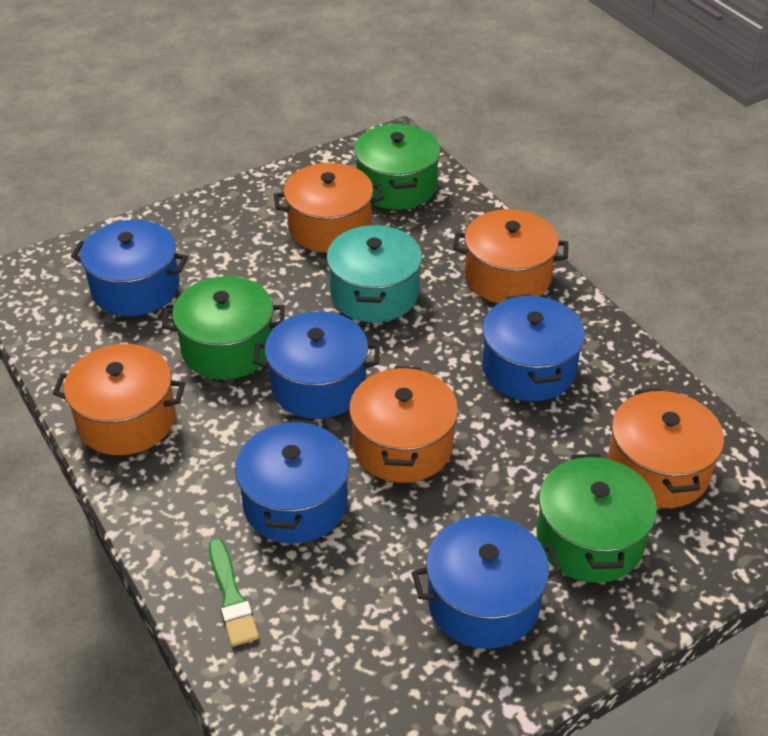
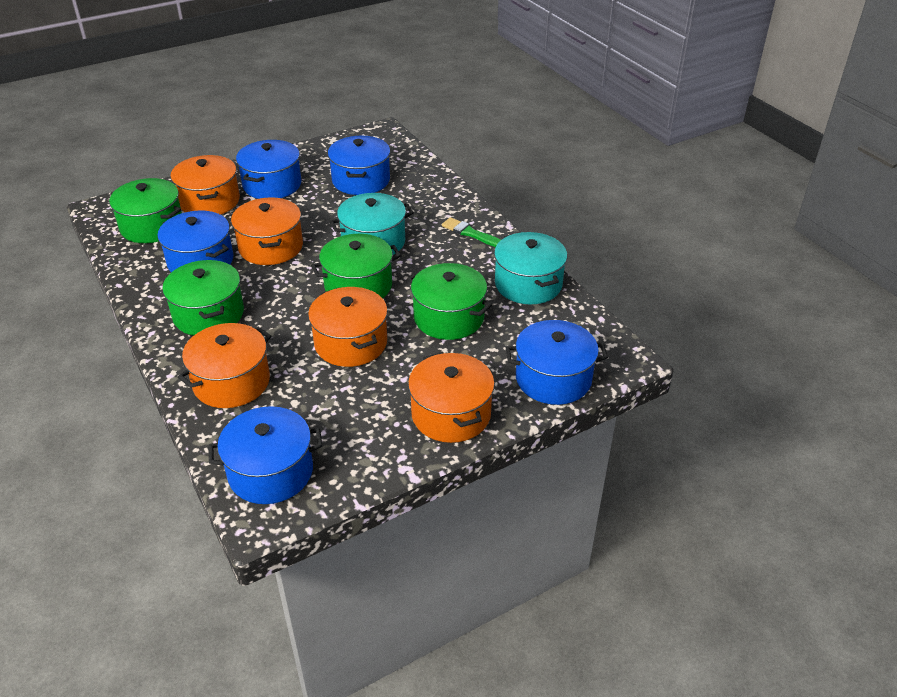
green pot: [162,276,285,380] [354,124,440,210] [537,454,657,583] = 3 -> [109,178,182,243] [162,260,244,336] [311,234,401,298] [408,263,492,340] = 4
turquoise pot: [327,225,422,322] = 1 -> [329,193,414,255] [494,232,567,304] = 2

